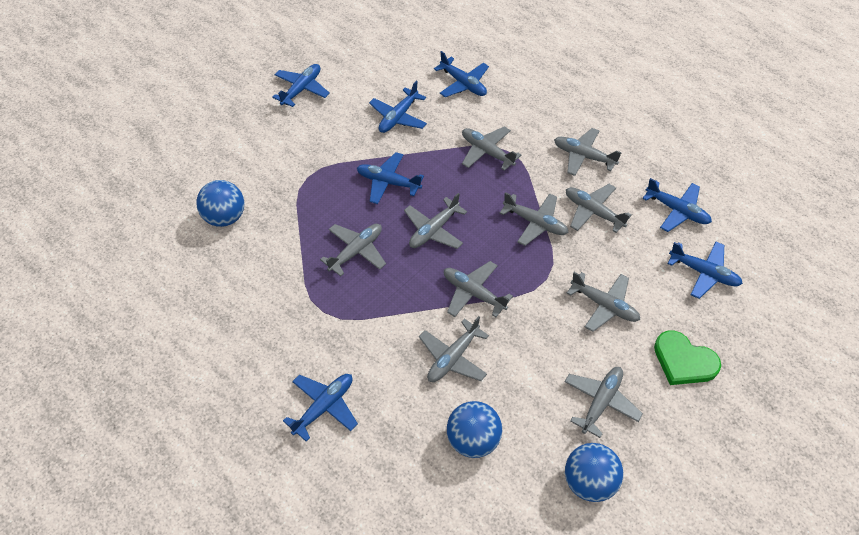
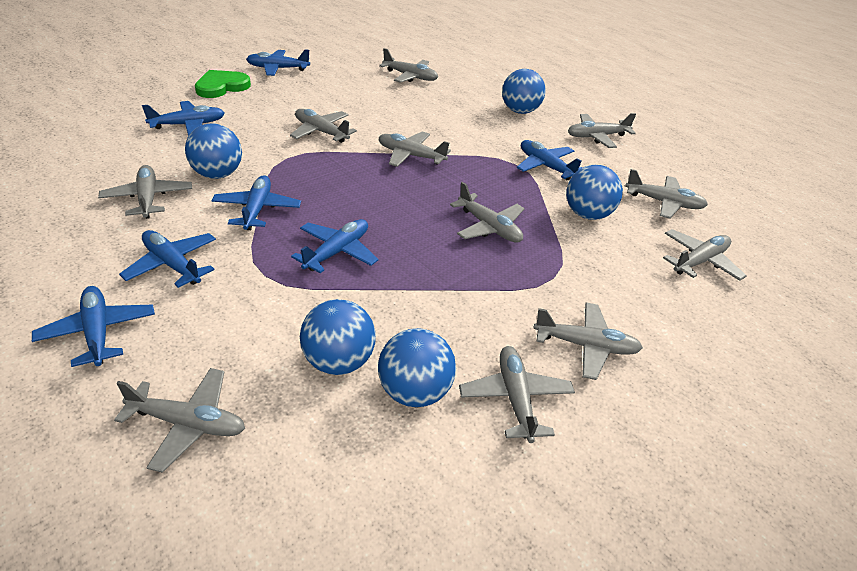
blue ball: [196,180,244,227] [447,401,502,458] [565,443,623,502] = 3 -> [185,123,242,179] [300,299,376,375] [378,328,456,407] [502,69,545,114] [566,165,623,220] = 5
grey plane: [320,224,386,276] [404,193,467,249] [419,316,489,382] [444,261,513,317] [462,126,521,171] [500,192,569,246] [554,128,622,176] [564,367,643,438] [566,184,632,233] [567,272,640,332] = 10 -> [98,165,192,219] [114,368,245,473] [290,109,357,143] [379,48,438,83] [379,132,451,167] [450,182,525,243] [459,346,575,443] [533,302,643,380] [568,113,636,148] [625,169,708,219] [663,229,747,281] = 11

